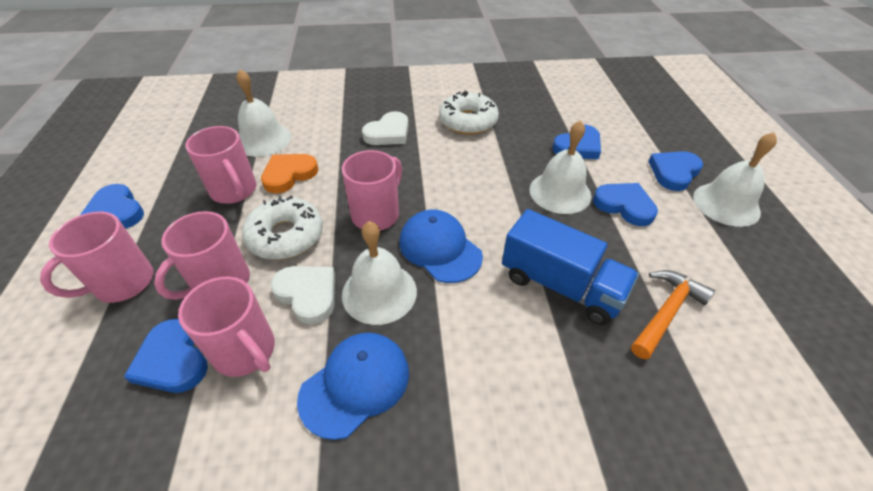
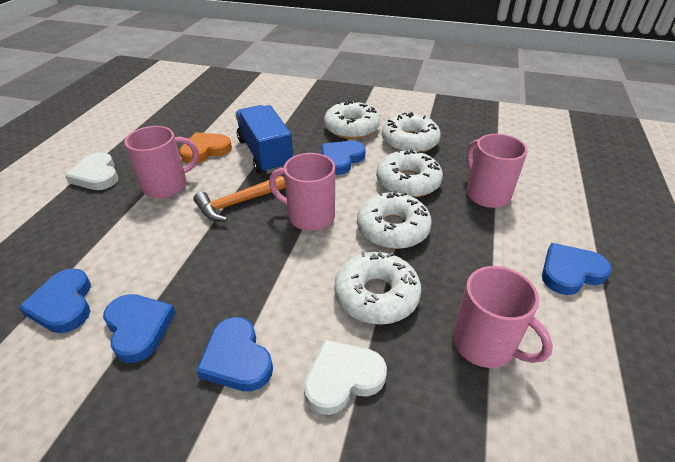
blue cap: [297,333,409,440] [399,209,483,283] = 2 -> none = 0
pink mug: [40,212,153,303] [154,211,250,300] [178,277,275,377] [185,126,256,204] [342,150,402,231] = 5 -> [124,126,199,198] [269,153,335,231] [453,266,553,368] [466,134,528,208] = 4
white bell: [236,69,291,157] [342,221,417,325] [529,120,591,214] [693,132,777,227] = 4 -> none = 0
white donut: [242,196,323,260] [439,91,499,135] = 2 -> [324,100,380,139] [334,251,421,324] [357,191,432,249] [376,149,443,198] [382,112,441,152] = 5

